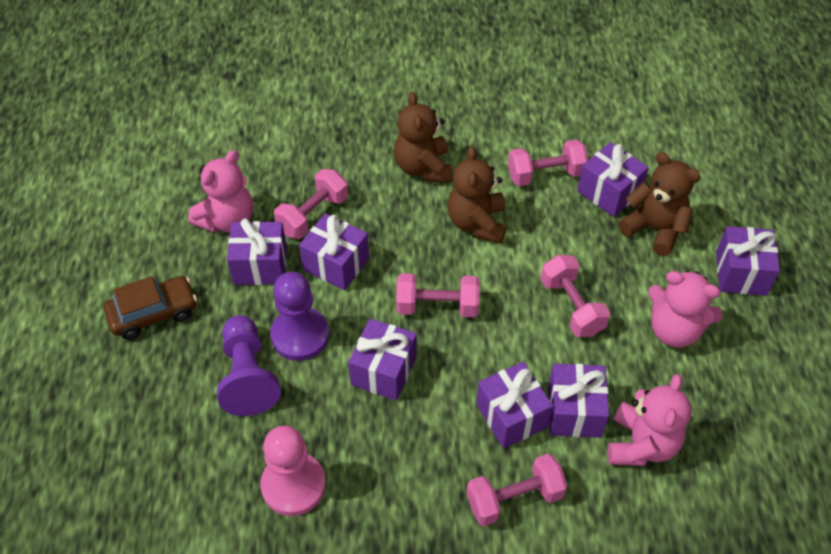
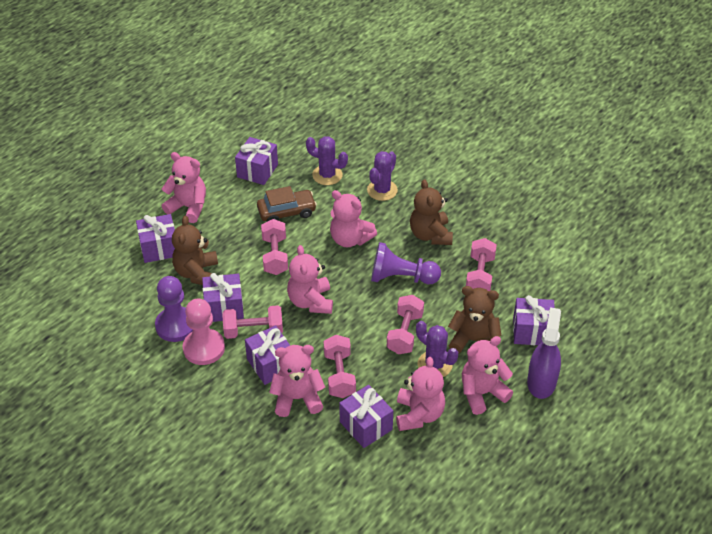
pink teddy bear: [188,150,253,233] [608,374,691,466] [648,270,723,347] = 3 -> [161,152,206,223] [269,345,325,417] [287,245,333,314] [330,190,377,248] [396,357,445,431] [462,336,513,415] = 6
purple cactus: none = 0 -> [306,136,348,185] [367,151,398,201] [416,321,458,377] = 3
purple gift: [227,218,287,285] [299,213,369,290] [348,318,417,401] [476,362,553,449] [548,364,609,438] [577,142,649,217] [716,226,780,296] = 7 -> [136,214,175,263] [202,273,244,322] [235,137,278,185] [245,325,290,385] [339,385,393,448] [513,295,555,345] = 6
purple spray bottle: none = 0 -> [527,307,561,399] = 1

